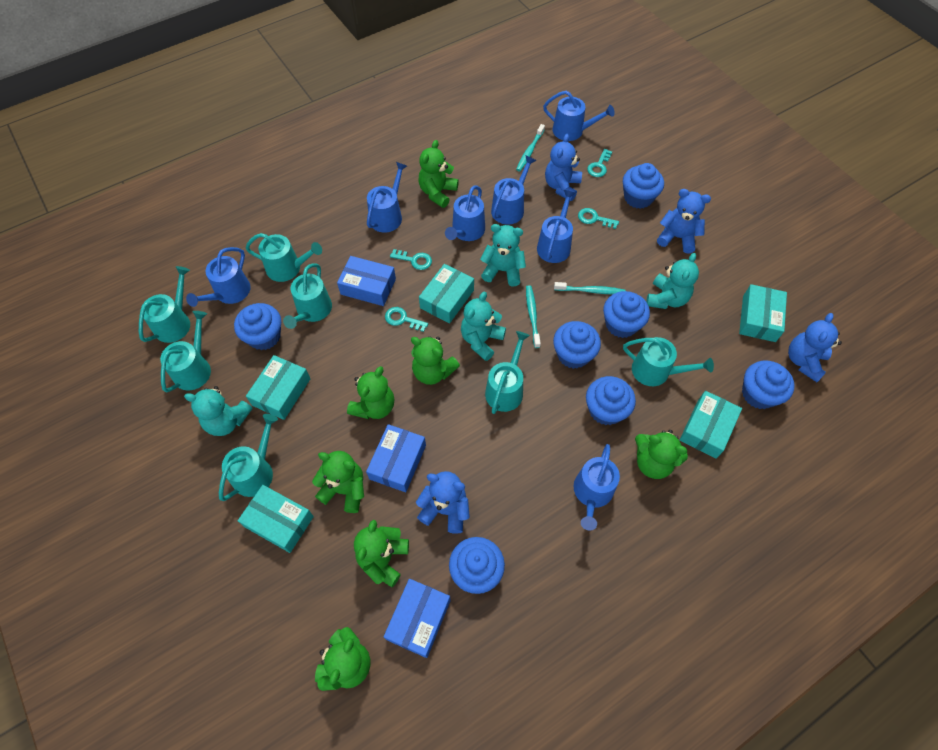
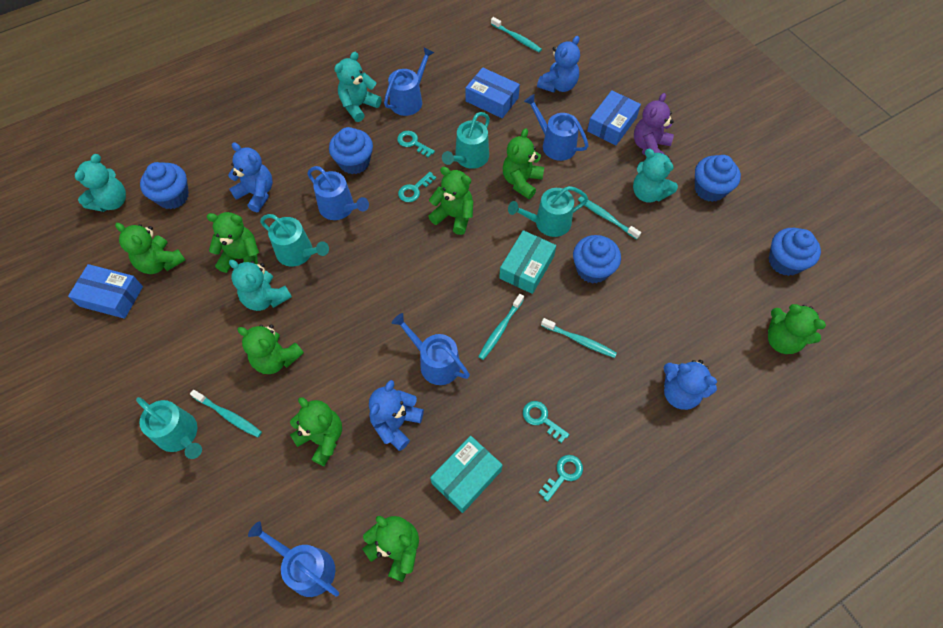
blue cupcake: [234,303,281,350] [449,537,505,594] [553,321,601,369] [586,376,636,425] [603,291,650,338] [623,163,664,209] [742,360,795,409] = 7 -> [140,162,189,209] [329,127,373,174] [573,235,621,284] [695,155,741,202] [769,228,821,276] = 5
blue watering can: [186,247,250,307] [367,162,407,233] [445,185,485,241] [491,155,537,225] [537,190,575,263] [543,91,615,141] [574,444,620,531] = 7 -> [248,521,339,597] [307,166,369,220] [384,47,434,116] [392,313,470,385] [524,94,589,161] = 5
green teddy bear: [312,451,364,513] [315,627,370,691] [347,366,394,419] [354,520,409,587] [411,336,460,385] [418,140,459,208] [635,430,688,479] = 7 -> [115,223,185,274] [207,212,259,273] [237,324,304,374] [290,397,342,466] [362,516,419,582] [428,167,473,235] [503,128,544,199] [768,304,826,354] = 8
purple teddy bear: none = 0 -> [634,93,674,156] = 1
turquoise box: [238,485,314,553] [246,355,311,420] [419,264,474,324] [680,391,742,459] [739,284,787,342] = 5 -> [430,436,503,513] [499,230,556,294] = 2
turquoise toothbrush: [516,124,545,171] [526,285,541,348] [554,282,626,295] = 3 -> [190,390,262,438] [478,294,524,360] [491,17,542,52] [541,318,617,358] [578,196,641,239] = 5
turquoise watering can: [139,266,190,343] [160,311,211,392] [219,414,278,501] [246,233,322,282] [283,264,332,329] [485,331,530,414] [623,337,714,386] = 7 -> [136,397,202,459] [260,214,329,267] [442,112,490,169] [508,186,588,237] = 4

